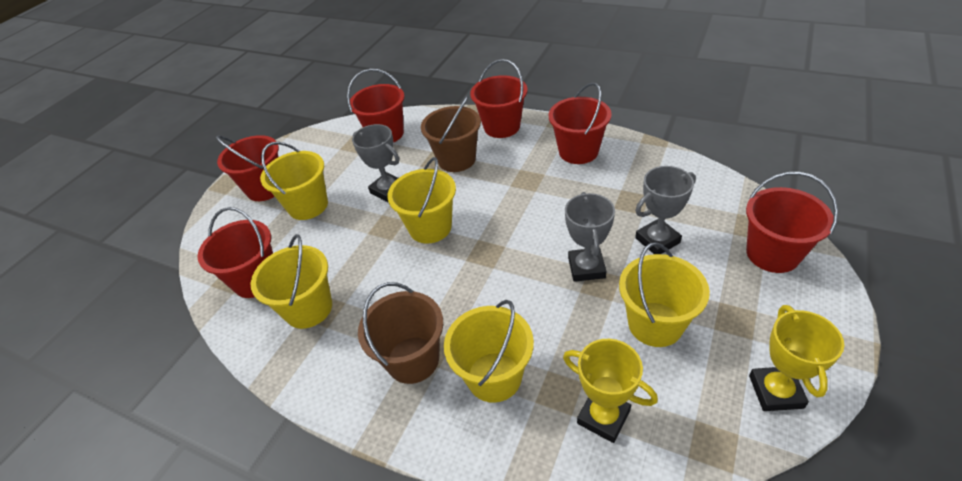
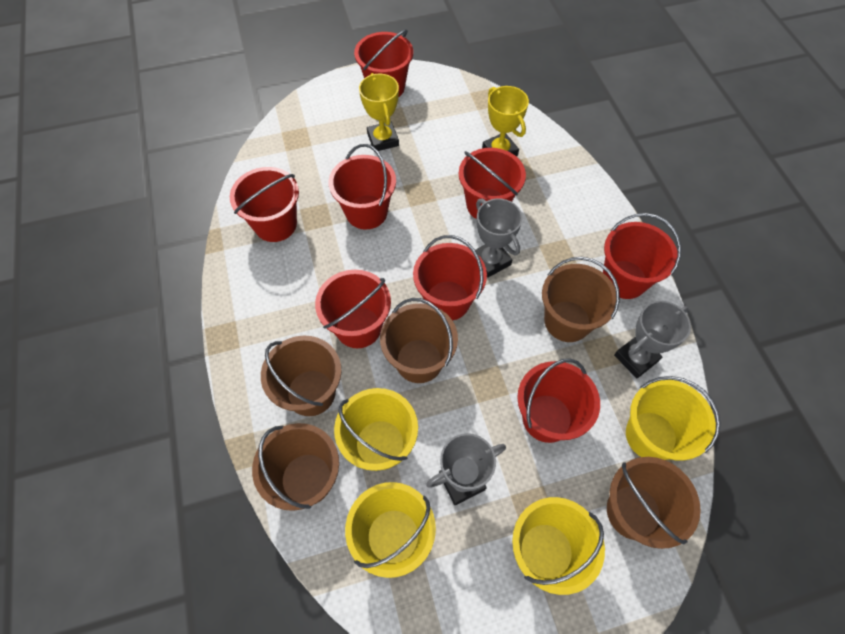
brown bucket: [358,282,443,384] [421,96,481,172] = 2 -> [252,423,339,511] [261,336,341,416] [380,298,458,383] [542,257,620,342] [607,457,701,549] = 5
red bucket: [197,207,273,298] [216,135,279,201] [347,69,405,143] [470,59,528,138] [549,82,612,164] [746,172,838,273] = 6 -> [230,167,299,242] [315,270,391,348] [329,144,396,230] [354,29,413,97] [413,235,487,321] [459,148,526,219] [517,358,600,443] [603,213,681,299] = 8
yellow bucket: [251,234,332,329] [260,142,328,220] [387,157,456,243] [444,300,534,403] [619,242,710,347] = 5 -> [334,388,418,471] [345,482,436,578] [512,497,605,595] [626,376,721,461] = 4

